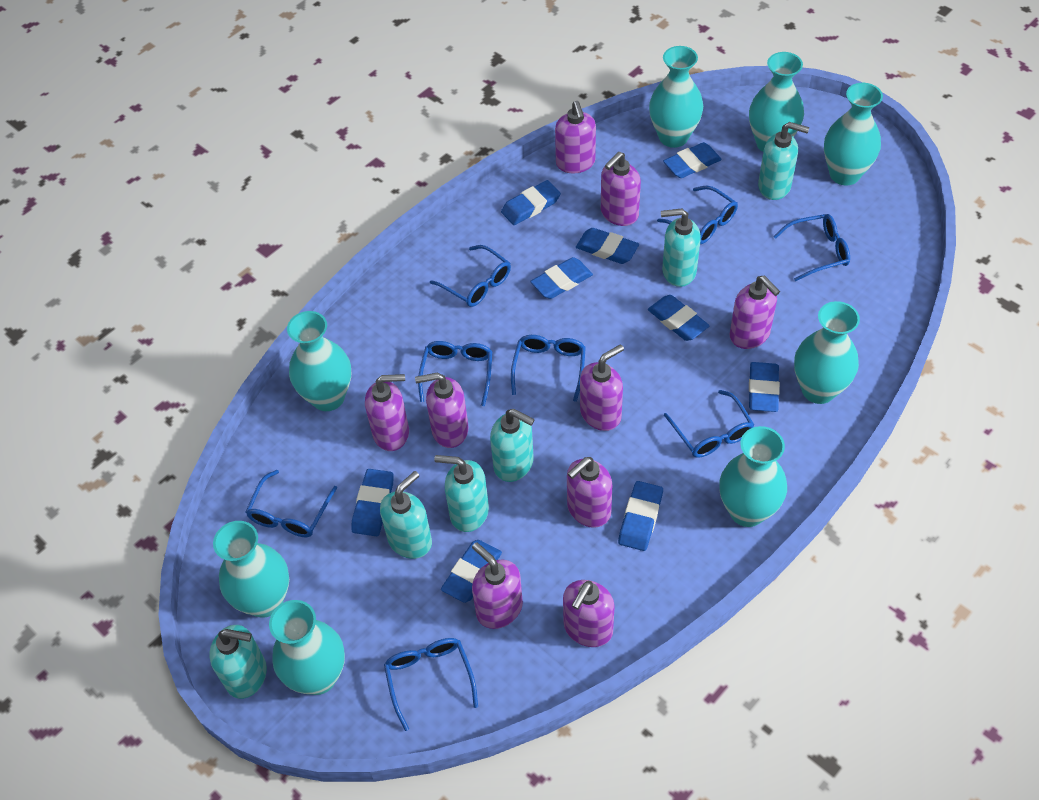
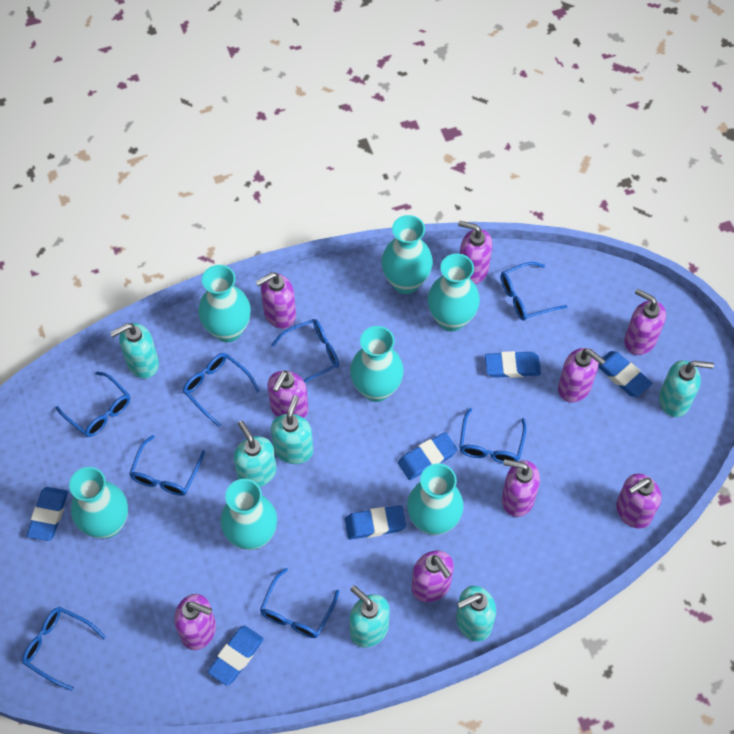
blue eraser: [351,469,394,536] [441,540,502,603] [501,180,561,225] [530,257,593,299] [576,228,639,264] [618,481,663,551] [648,295,710,341] [663,142,722,178] [749,362,780,412] = 9 -> [27,487,68,541] [208,626,264,686] [345,505,406,540] [398,432,458,480] [485,351,541,378] [598,351,652,397] = 6
turquoise vase: [213,521,289,618] [269,600,345,695] [287,311,351,411] [649,46,703,148] [719,426,787,527] [749,52,804,152] [794,301,860,404] [824,83,883,185] = 8 -> [69,467,128,539] [198,265,251,342] [220,479,277,550] [350,326,404,402] [381,215,433,294] [407,464,464,535] [428,253,480,332] = 7

